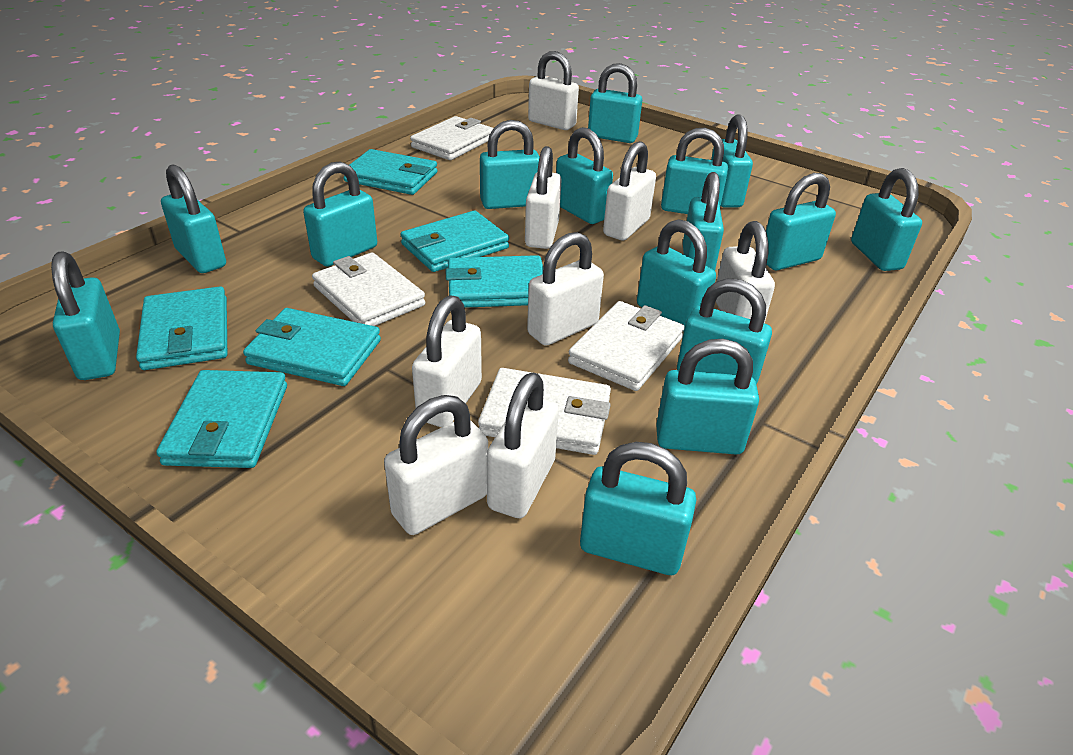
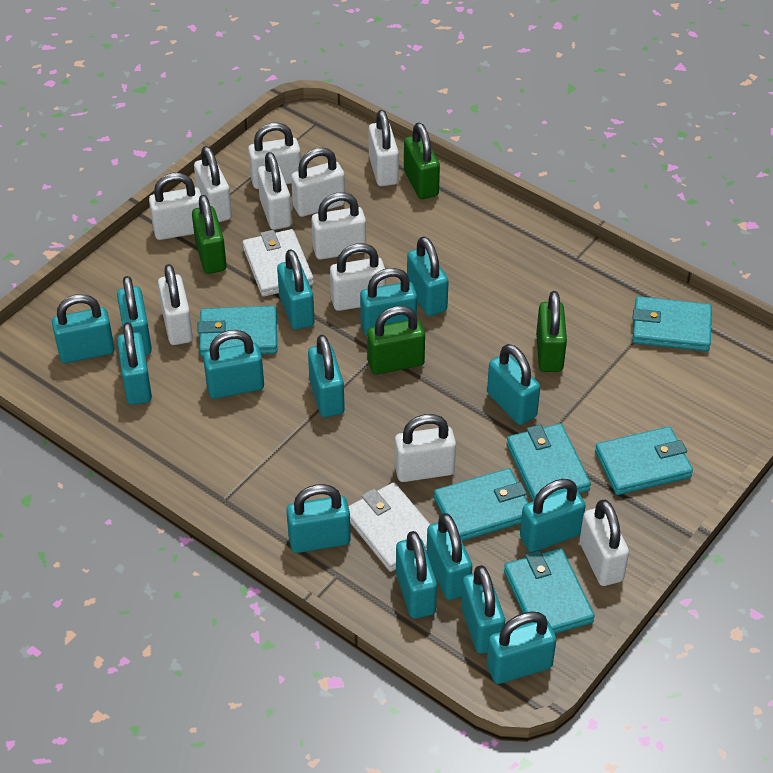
green padlock: none = 0 -> [192,195,227,274] [367,306,425,375] [404,123,440,199] [536,291,567,372] = 4
white padlock: [384,395,488,535] [412,295,482,428] [487,373,559,518] [525,146,562,249] [527,232,604,346] [528,51,579,130] [603,141,656,241] [716,221,775,323] = 8 -> [149,173,201,240] [158,264,193,345] [194,146,232,222] [248,123,301,189] [258,152,292,230] [291,148,345,217] [311,192,366,260] [330,243,386,311] [368,110,399,186] [395,414,456,482] [579,499,629,586] = 11
white wallet: [312,252,425,326] [410,116,493,160] [478,368,611,455] [568,301,685,391] = 4 -> [243,229,314,297] [348,482,431,572] = 2

